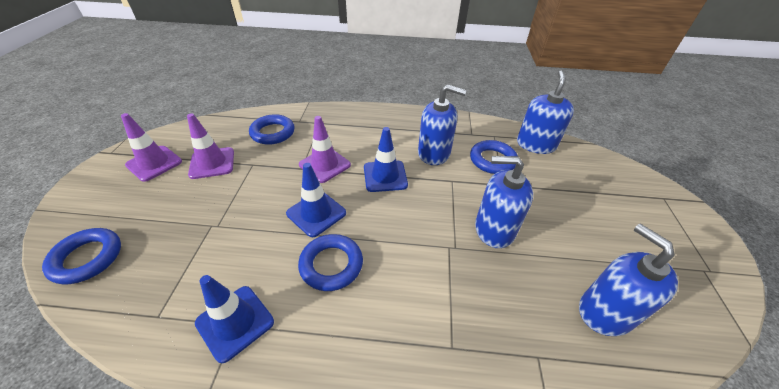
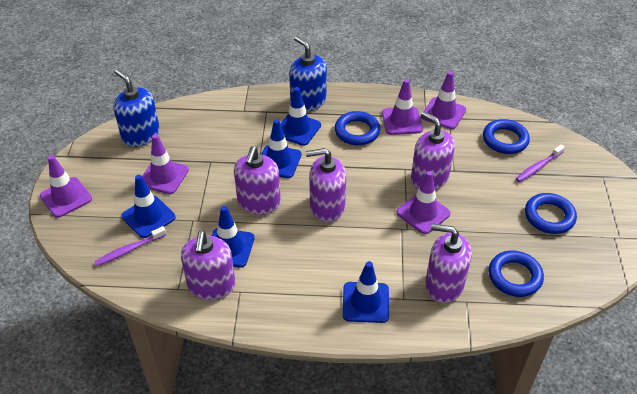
blue soap dispenser: [418,84,467,165] [475,156,533,248] [517,71,574,154] [579,224,678,336] = 4 -> [113,70,160,147] [289,36,327,112] = 2
blue traffic cone: [195,275,274,363] [286,163,346,237] [364,127,408,192] = 3 -> [121,175,176,238] [212,206,255,267] [261,119,302,178] [280,87,321,146] [343,261,389,323] = 5
purple soap dispenser: none = 0 -> [181,231,235,300] [234,146,281,215] [306,148,346,222] [411,111,455,190] [425,223,472,303] = 5
purple toothbrush: none = 0 -> [95,226,166,266] [516,144,565,182] = 2
purple traffic cone: [121,113,182,182] [187,113,234,179] [299,116,351,183] = 3 -> [40,155,92,218] [142,134,189,194] [382,79,423,135] [396,171,451,234] [421,71,466,129] = 5

